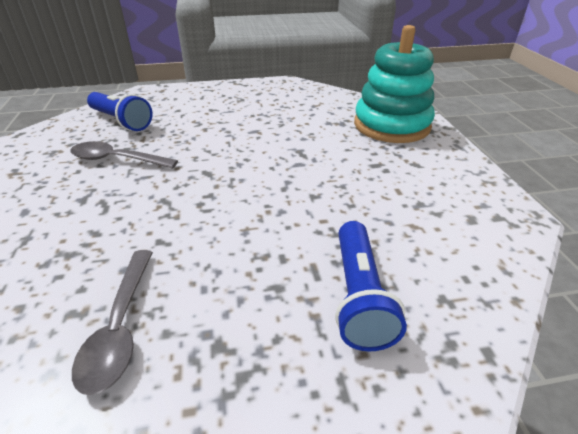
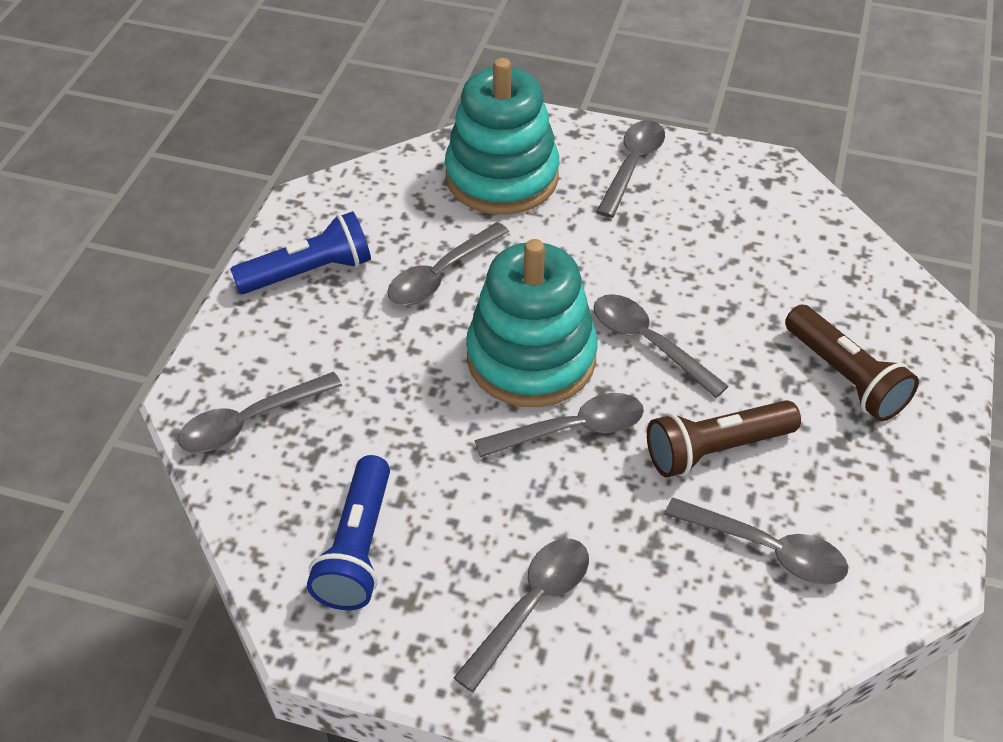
brown flashlight: none = 0 -> [647,400,801,478] [785,304,919,421] = 2
grey spoon: [71,141,178,169] [72,250,153,395] = 2 -> [178,372,342,453] [387,222,509,305] [453,538,589,692] [474,393,644,457] [594,294,729,398] [596,120,665,218] [664,498,848,585] = 7
turquoise stacking toy: [354,25,435,143] = 1 -> [445,58,559,215] [466,239,598,407] = 2

